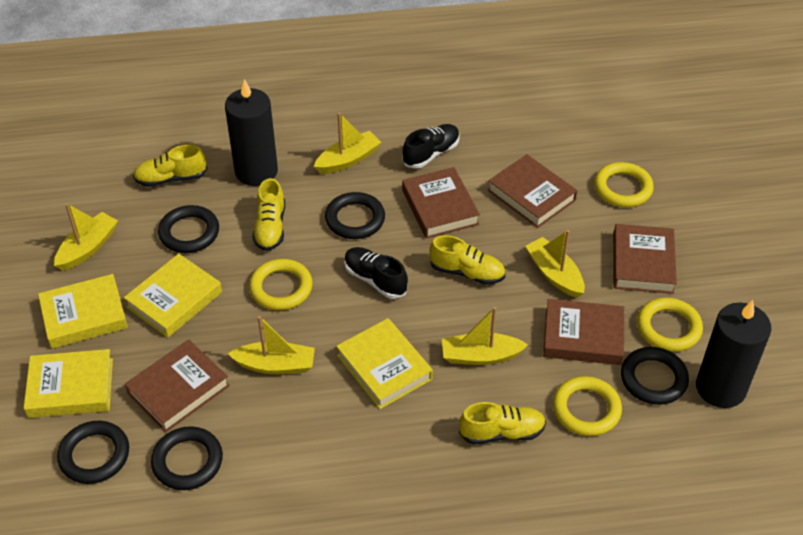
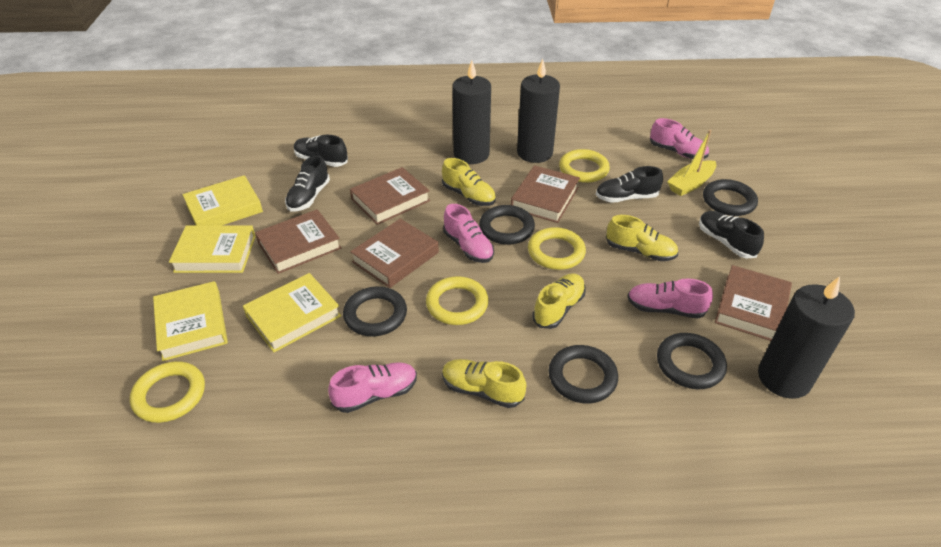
black candle: [225,79,278,186] [696,300,771,408] = 2 -> [452,61,491,164] [517,59,560,163] [758,276,855,399] = 3
black shoe: [344,247,408,299] [402,124,460,169] = 2 -> [285,155,330,211] [294,135,348,167] [596,166,663,203] [699,211,764,258] = 4
pink shoe: none = 0 -> [328,362,417,413] [443,204,494,263] [627,278,713,318] [650,118,709,159] = 4
yellow boat: [54,203,118,271] [228,316,315,374] [314,112,381,174] [442,307,528,365] [525,230,585,298] = 5 -> [667,130,716,196] = 1

